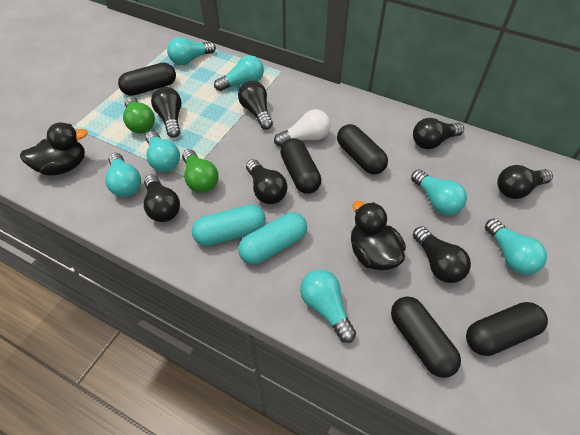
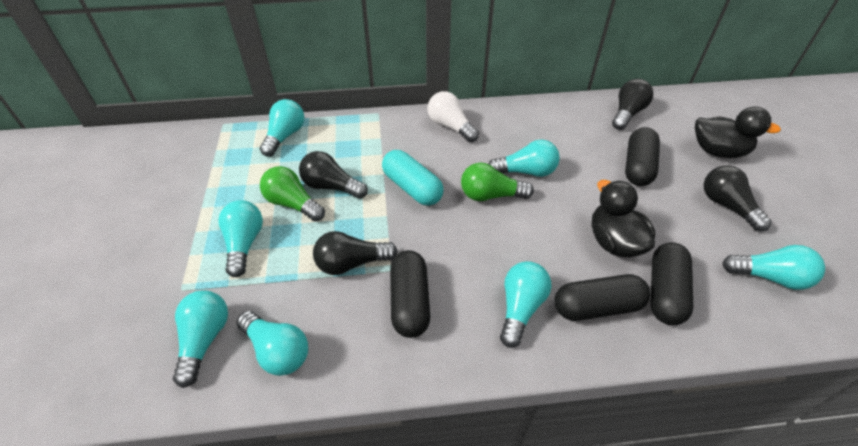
black capsule: [118,63,176,96] [280,138,321,194] [337,124,388,174] [391,297,461,378] [466,302,548,356] = 5 -> [390,250,430,338] [554,274,650,321] [625,127,660,186] [650,242,693,325] = 4
black light bulb: [144,175,180,222] [151,87,181,138] [238,81,273,130] [246,159,287,204] [413,118,464,149] [413,226,471,283] [497,165,553,199] = 7 -> [299,151,368,199] [313,231,398,275] [612,79,653,130] [704,166,772,231] = 4
turquoise capsule: [192,205,266,246] [238,213,307,264] = 2 -> [382,150,444,206] = 1

